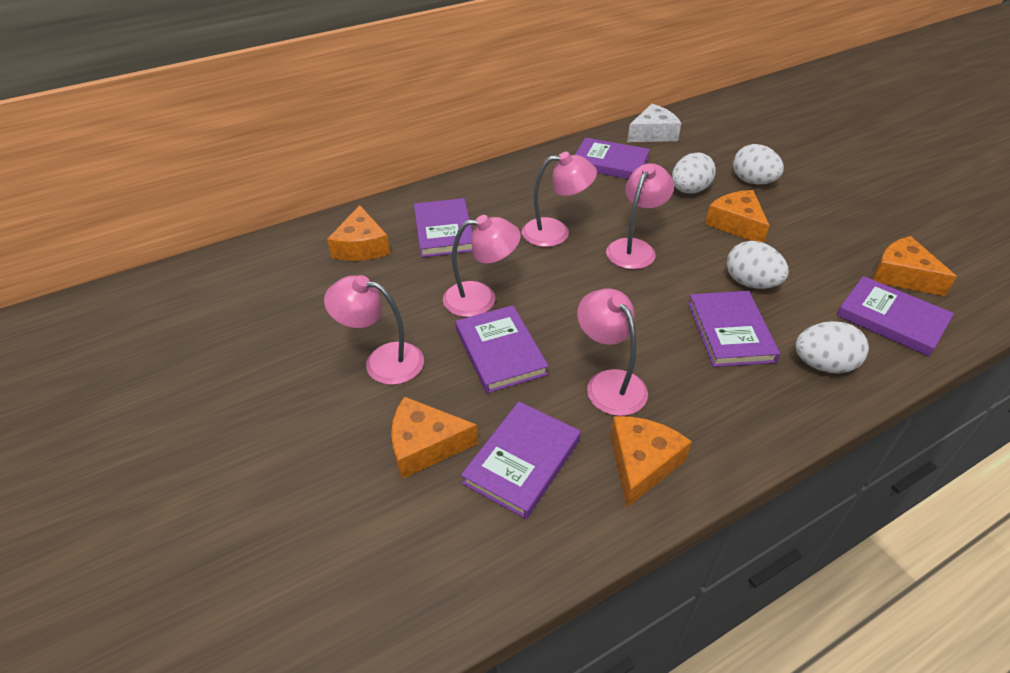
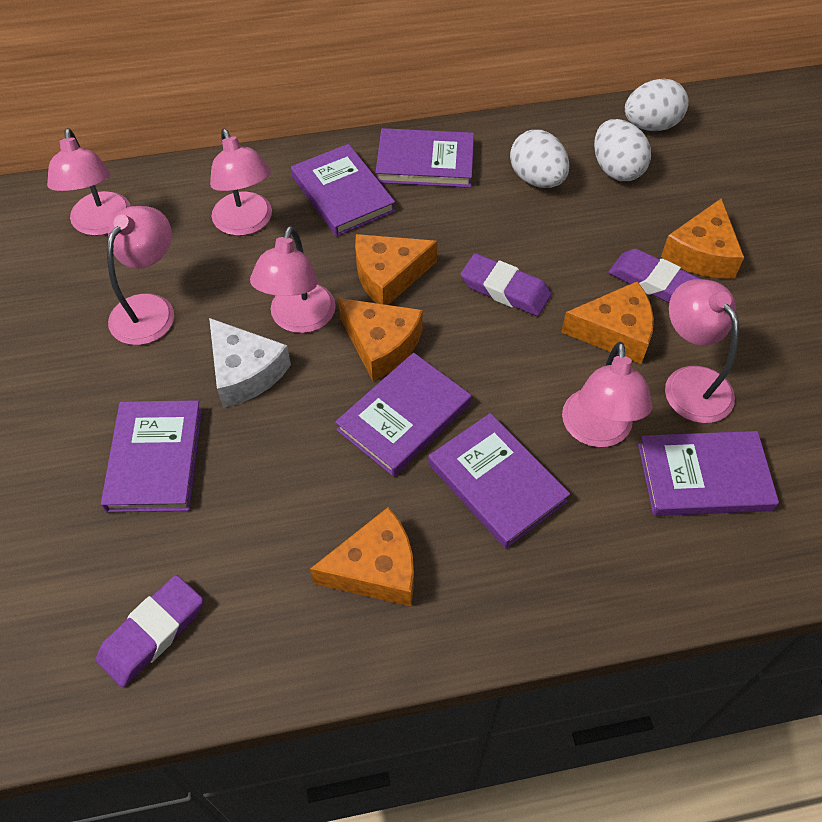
pink lamp: [324,275,424,385] [443,215,521,317] [522,152,597,247] [577,288,648,416] [606,163,674,269] = 5 -> [47,128,131,236] [107,206,174,345] [210,128,272,236] [250,226,336,333] [562,342,652,447] [665,279,739,423] = 6
purple eraser: none = 0 -> [96,575,203,687] [461,253,552,316] [608,249,700,303] = 3
white egg: [672,152,716,194] [727,241,789,289] [733,144,784,185] [795,321,869,374] = 4 -> [510,130,570,188] [594,119,651,181] [625,78,689,131] = 3

